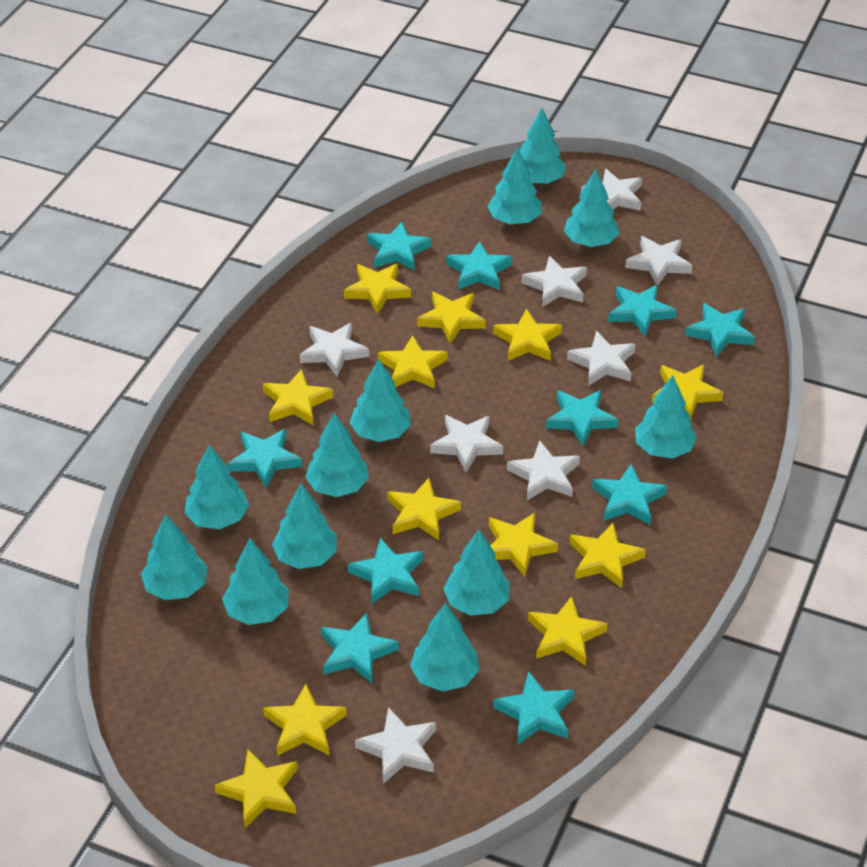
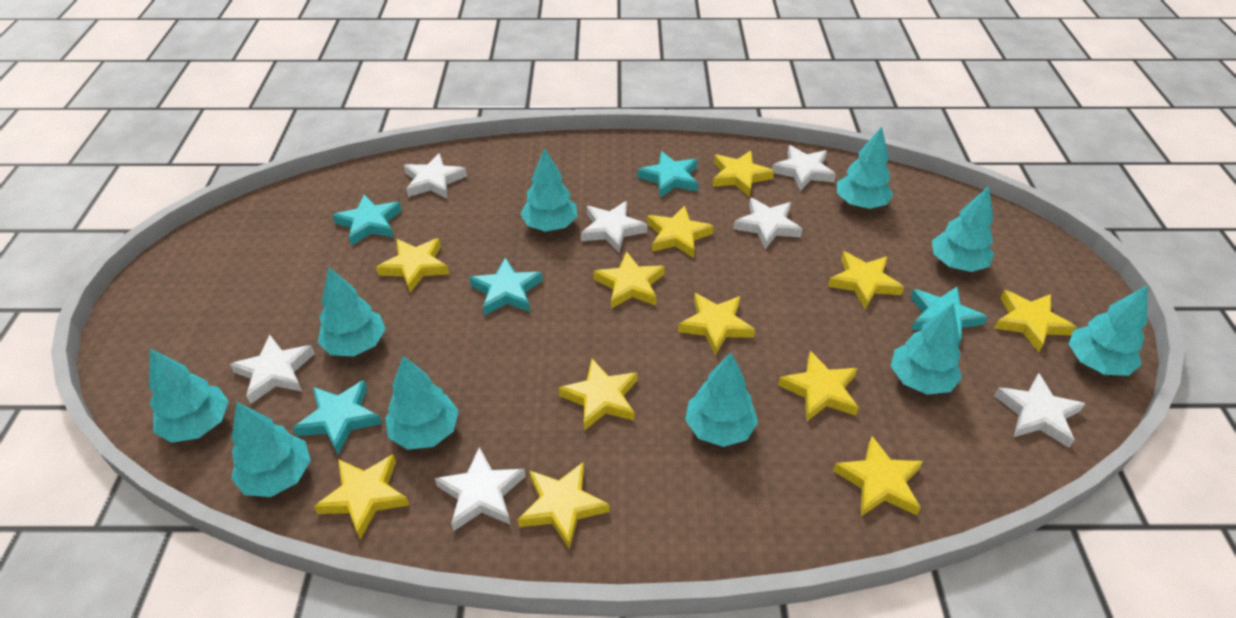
turquoise star: [228,429,302,488] [321,613,399,683] [348,538,424,604] [367,222,432,271] [446,241,512,290] [493,671,575,745] [546,390,618,447] [592,464,667,525] [608,285,676,337] [685,303,755,357] = 10 -> [293,380,382,455] [332,194,402,246] [469,257,543,315] [638,151,698,198] [910,287,988,346] = 5
turquoise tree: [141,514,208,600] [185,445,249,529] [222,538,289,625] [272,484,337,569] [305,413,369,497] [349,359,411,442] [410,603,479,692] [443,529,510,616] [487,147,542,224] [520,108,566,184] [564,169,619,247] [635,375,697,458] = 12 -> [149,349,229,443] [231,402,311,497] [318,267,385,357] [385,356,459,450] [520,148,577,232] [685,353,758,447] [837,127,893,209] [891,303,962,395] [932,186,994,272] [1069,285,1148,376] = 10
white star: [300,323,369,377] [355,707,436,784] [430,415,503,473] [507,440,580,500] [521,256,587,307] [567,331,636,386] [581,169,642,211] [625,236,693,286] = 8 -> [229,335,315,404] [404,153,467,199] [435,447,526,531] [581,201,647,253] [733,198,803,249] [772,145,836,191] [994,373,1085,448] = 7

